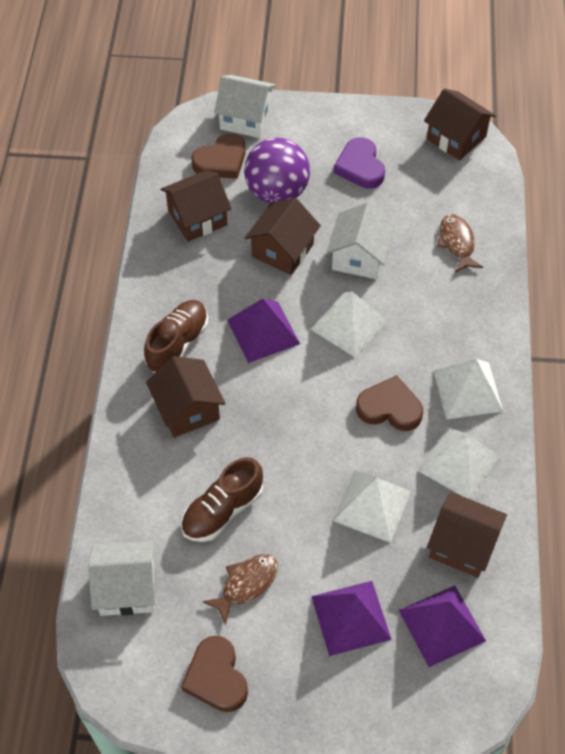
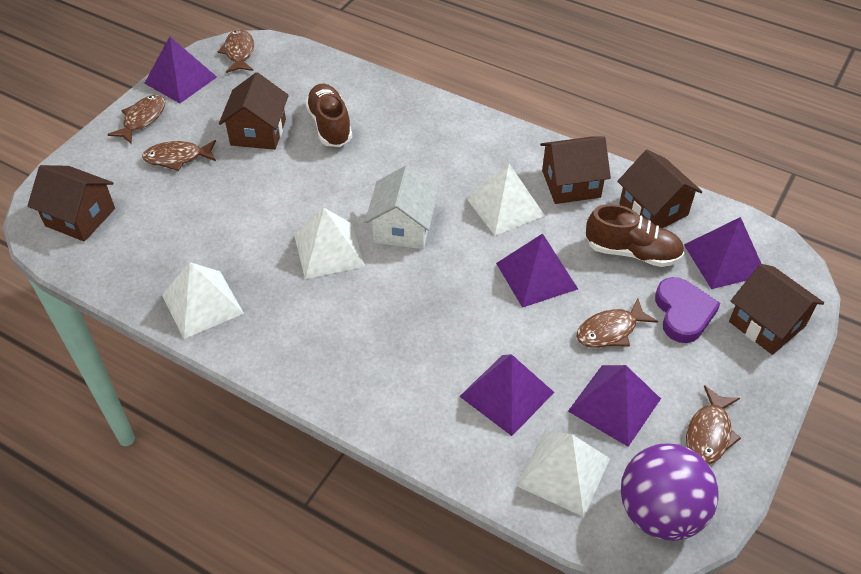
brown fish: [202,554,278,626] [437,214,483,273] = 2 -> [107,95,166,144] [142,140,216,171] [218,29,254,73] [576,298,658,348] [686,385,741,464] = 5
brown heart: [181,636,248,712] [192,134,246,179] [356,375,423,431] = 3 -> none = 0
purple pyramid: [227,299,300,363] [311,581,392,656] [399,586,486,667] = 3 -> [144,36,217,103] [459,354,554,436] [496,233,578,308] [568,365,661,447] [684,217,761,289] = 5
white house: [88,541,155,616] [214,75,276,138] [327,202,395,279] = 3 -> [365,165,439,249] = 1

